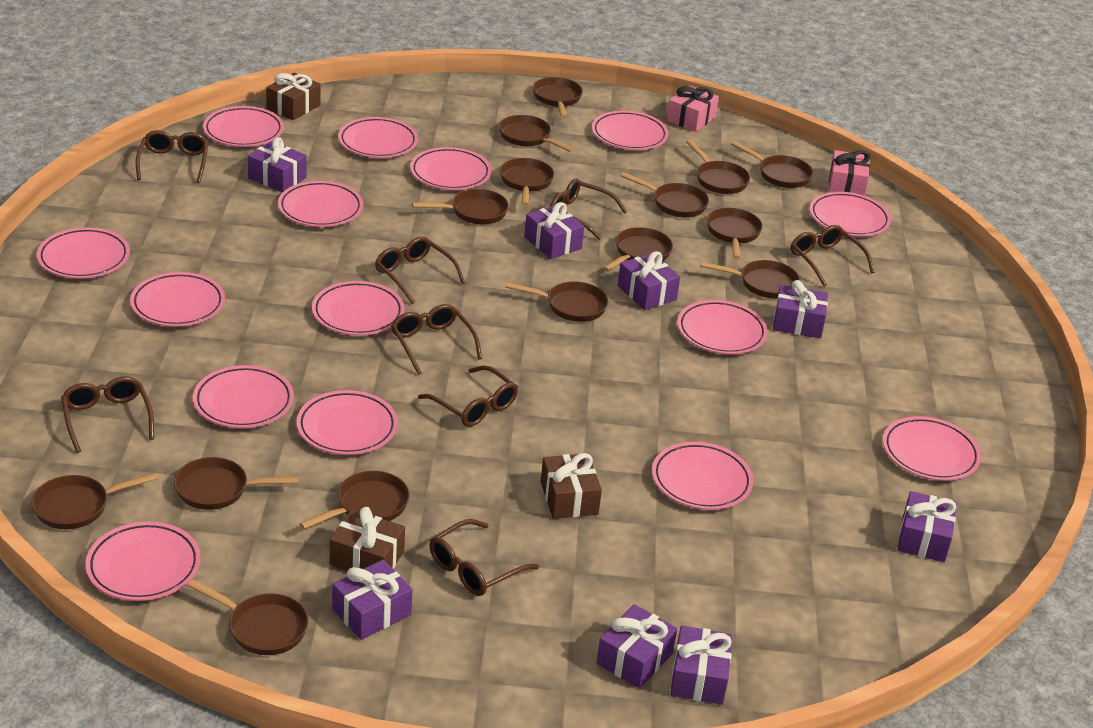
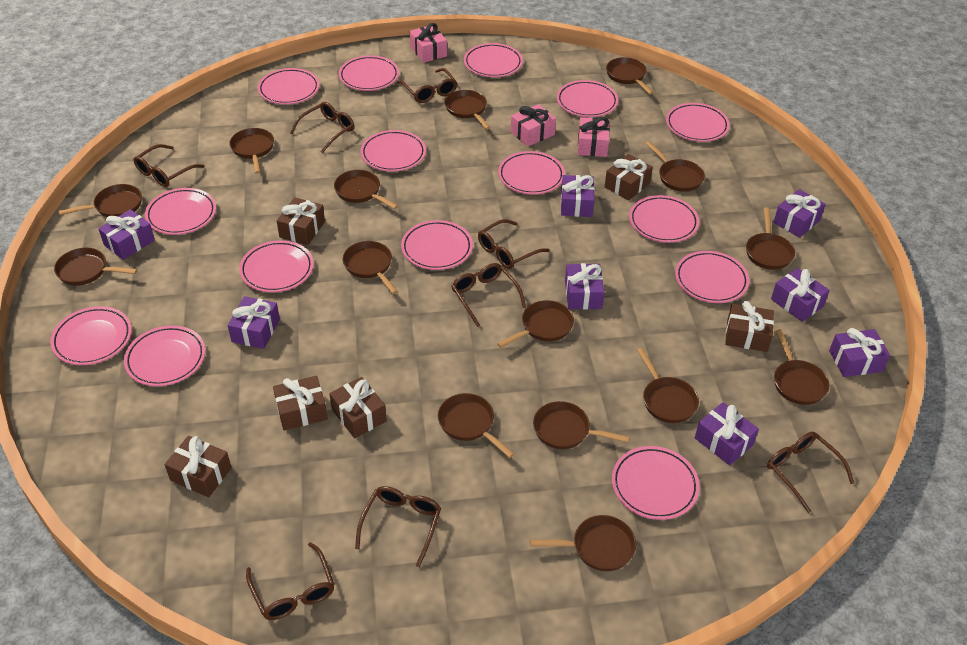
brown gift: [266,73,320,120] [330,507,405,571] [541,453,602,519] = 3 -> [165,436,232,497] [273,376,328,431] [277,197,325,245] [329,377,387,438] [605,154,653,200] [725,301,774,352] = 6
pink gift: [667,85,719,132] [828,150,870,196] = 2 -> [410,23,447,63] [511,104,556,146] [578,117,610,157] = 3

